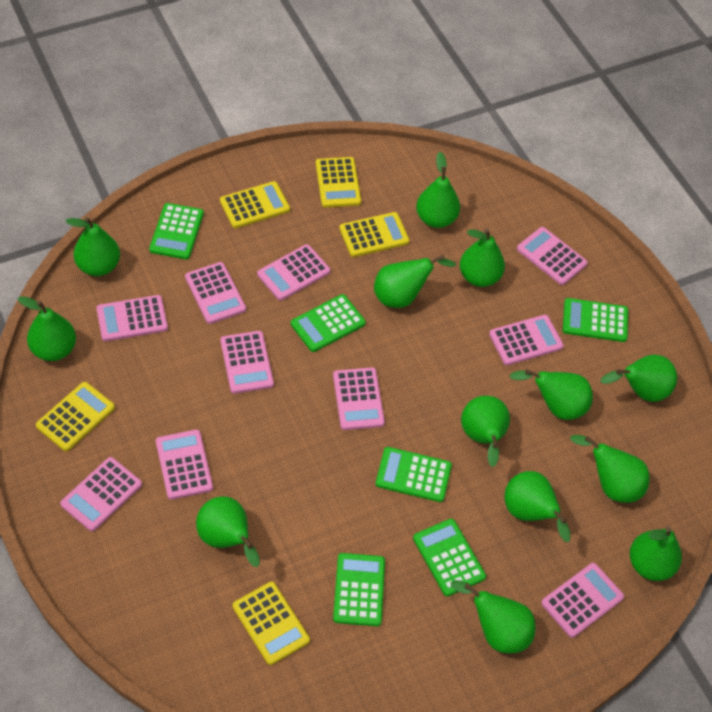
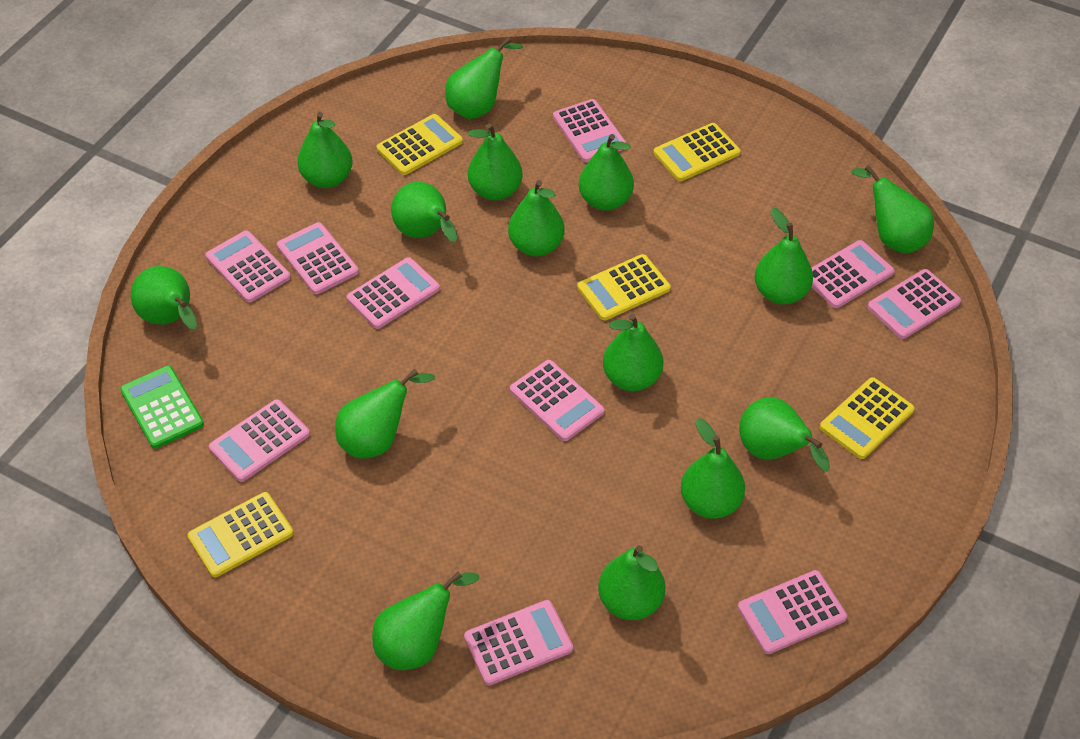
green calculator: [149,203,204,259] [291,294,366,352] [333,553,385,626] [376,447,452,502] [413,519,486,597] [563,298,628,342] = 6 -> [120,366,204,449] = 1
green pear: [18,296,76,361] [65,217,120,276] [196,496,260,567] [374,255,456,308] [416,152,460,228] [451,580,536,654] [460,229,505,287] [461,396,510,467] [505,471,571,542] [509,369,593,420] [570,435,650,503] [600,355,677,402] [630,527,682,581] = 13 -> [131,266,197,330] [297,112,353,188] [335,369,435,459] [372,571,479,670] [391,182,457,242] [445,37,523,119] [468,123,523,201] [508,180,565,256] [579,134,634,211] [598,545,666,620] [603,314,663,391] [681,418,745,519] [739,397,830,472] [754,208,813,305] [851,165,934,253] = 15

